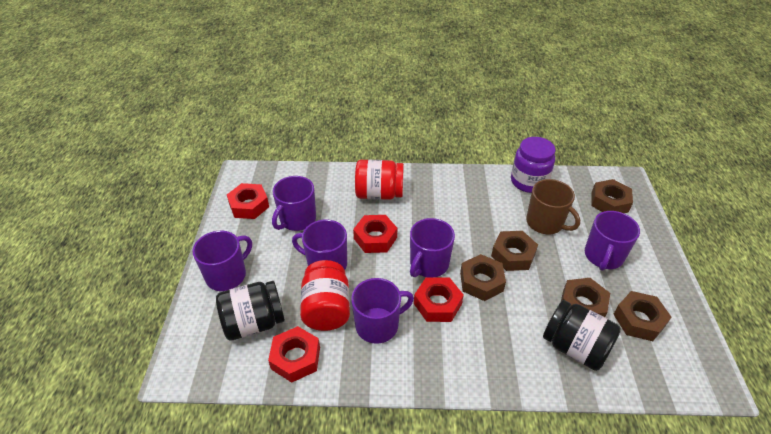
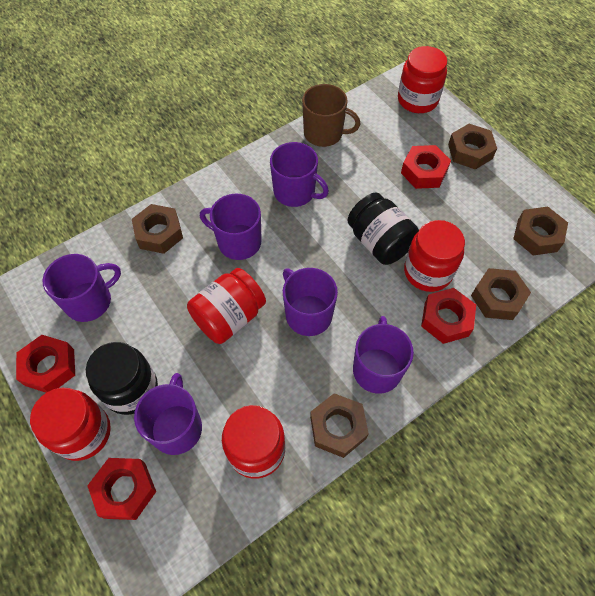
purple jar: [511,137,555,193] = 1 -> none = 0
red jar: [300,260,350,331] [355,160,404,200] = 2 -> [30,388,111,461] [187,268,266,344] [222,405,285,479] [398,46,447,113] [404,220,465,292] = 5

